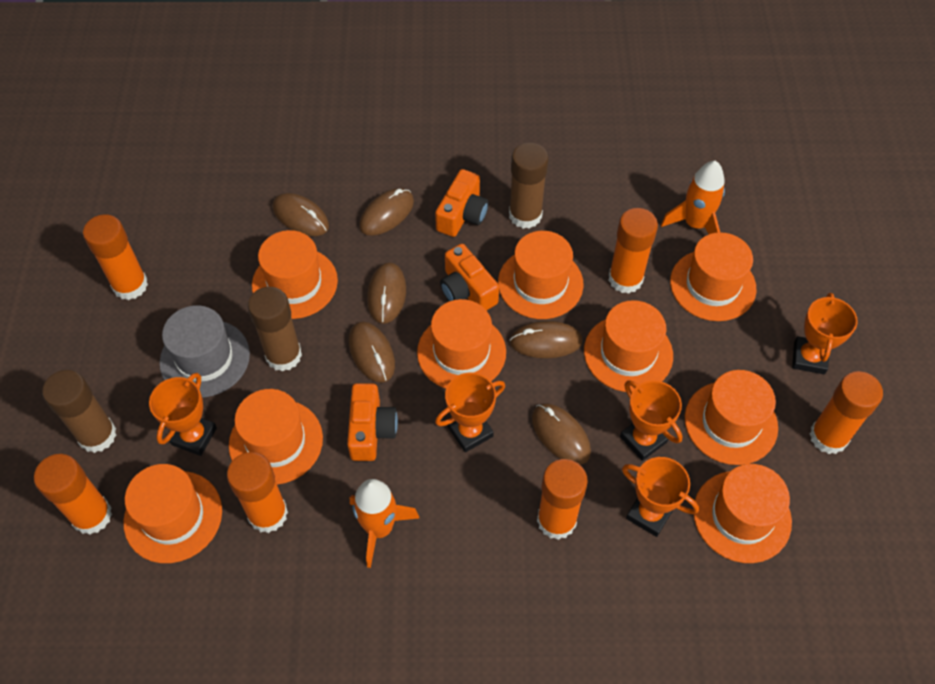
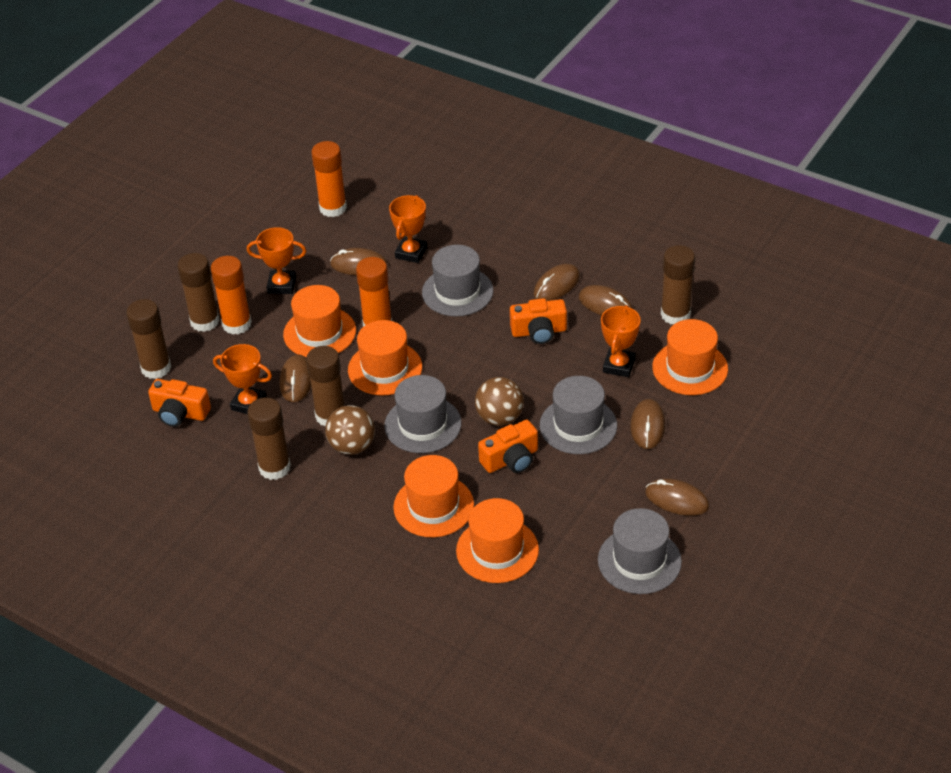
brown ball: none = 0 -> [325,405,375,455] [475,377,524,426] = 2
brown glue stick: [42,370,117,453] [248,287,302,372] [509,142,549,229] = 3 -> [126,299,171,379] [177,253,220,332] [247,398,291,480] [306,346,345,427] [661,245,695,325] = 5
grey hat: [159,305,250,398] = 1 -> [384,375,462,453] [422,245,493,316] [540,376,617,454] [598,508,682,594] = 4
orange glue stick: [34,454,112,535] [83,214,148,300] [227,452,288,533] [537,459,588,540] [608,208,658,294] [810,371,883,454] = 6 -> [211,256,252,335] [312,141,347,217] [356,257,392,327] = 3
orange hat: [124,464,222,563] [229,389,323,485] [252,230,338,319] [417,299,506,389] [498,231,584,319] [584,300,673,392] [670,232,757,321] [685,370,778,465] [693,464,792,563] = 9 -> [283,285,356,357] [348,320,422,395] [393,455,474,537] [456,498,539,583] [652,319,728,395] = 5
orange rocket: [350,479,419,568] [661,161,725,234] = 2 -> none = 0
orange trophy: [149,373,217,456] [435,372,505,452] [620,380,682,461] [622,457,699,537] [792,293,858,374] = 5 -> [213,344,272,414] [247,227,306,294] [389,195,427,263] [601,305,641,377] = 4

